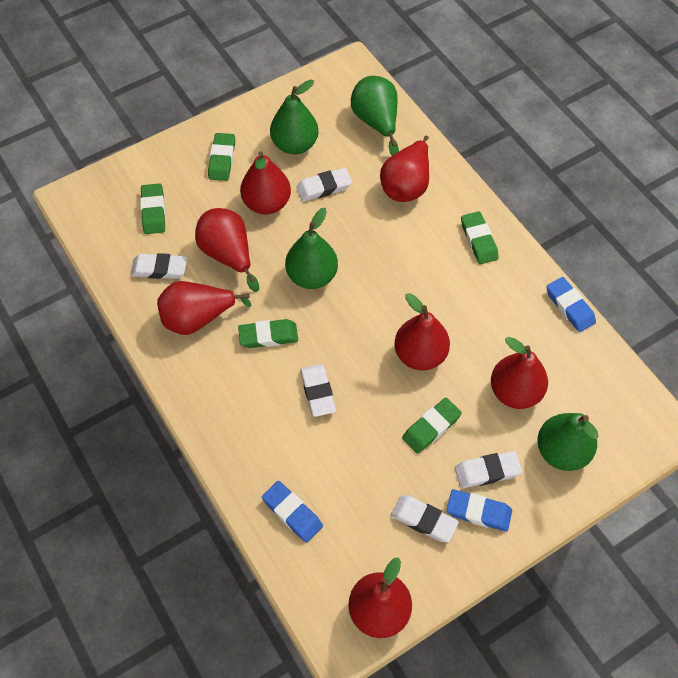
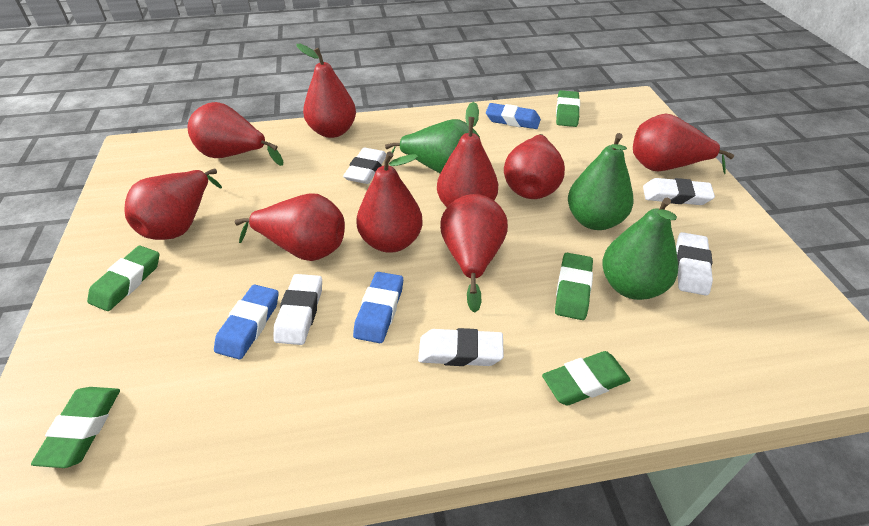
green pear: [270,80,319,154] [285,208,338,289] [351,76,399,156] [537,413,599,471] = 4 -> [385,119,480,173] [568,133,634,230] [602,198,678,300] = 3
red pear: [157,281,251,335] [195,208,259,292] [240,151,291,215] [348,557,412,638] [380,136,429,202] [394,293,450,371] [491,337,548,409] = 7 -> [124,169,222,240] [188,102,283,166] [235,193,345,261] [296,44,356,138] [356,151,423,253] [437,102,498,207] [440,194,508,313] [504,134,565,199] [633,114,734,174] = 9

